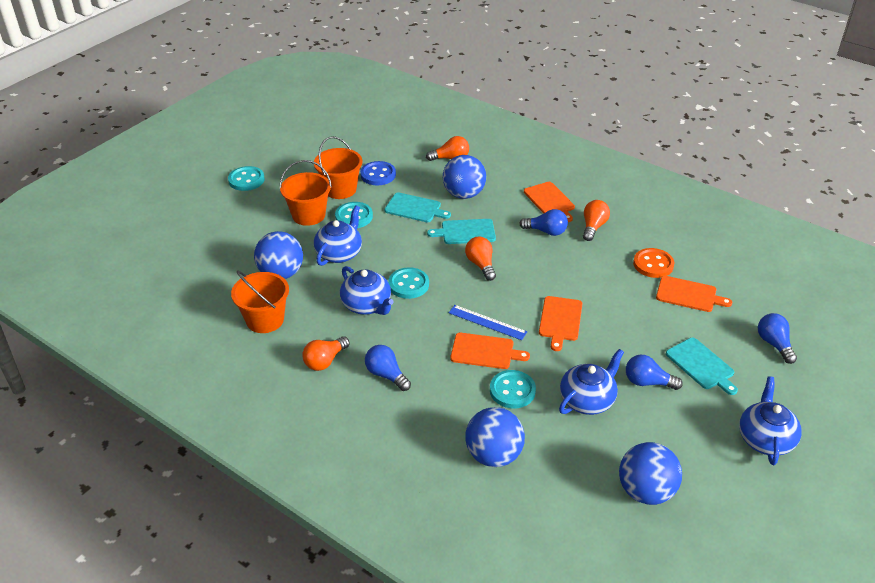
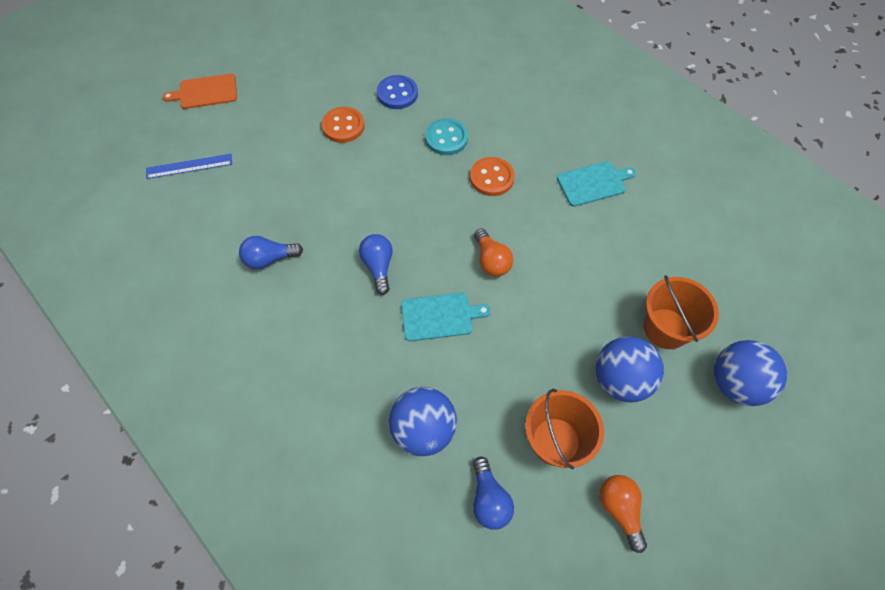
blue ball: [254,231,303,279] [443,155,486,199] [465,407,525,467] [619,442,682,505] = 4 -> [389,387,457,456] [596,336,664,402] [714,340,787,406] = 3
blue light bulb: [365,345,411,391] [519,209,568,236] [626,355,683,390] [758,313,797,364] = 4 -> [239,236,303,269] [359,234,393,295] [473,457,514,530] = 3
blue teapot: [314,205,362,266] [340,266,393,315] [559,349,624,415] [739,376,802,465] = 4 -> none = 0
orange bucket: [231,271,289,333] [279,160,332,226] [314,136,363,199] = 3 -> [525,389,604,469] [644,275,719,349] = 2
orange button: [633,248,674,278] = 1 -> [321,107,365,143] [470,157,515,196] = 2
orange cutting board: [450,333,530,369] [524,182,575,222] [539,296,583,351] [656,276,732,312] = 4 -> [162,74,237,109] = 1
orange light bulb: [302,336,350,371] [426,136,469,161] [465,237,496,281] [583,200,610,241] = 4 -> [474,228,513,277] [600,475,647,553] = 2
turquoise button: [228,166,265,191] [335,202,373,228] [388,267,429,299] [490,370,536,408] = 4 -> [425,118,468,155] = 1
turquoise cutting board: [385,192,451,222] [427,219,496,244] [666,338,738,395] = 3 -> [401,293,491,341] [557,161,636,207] = 2

